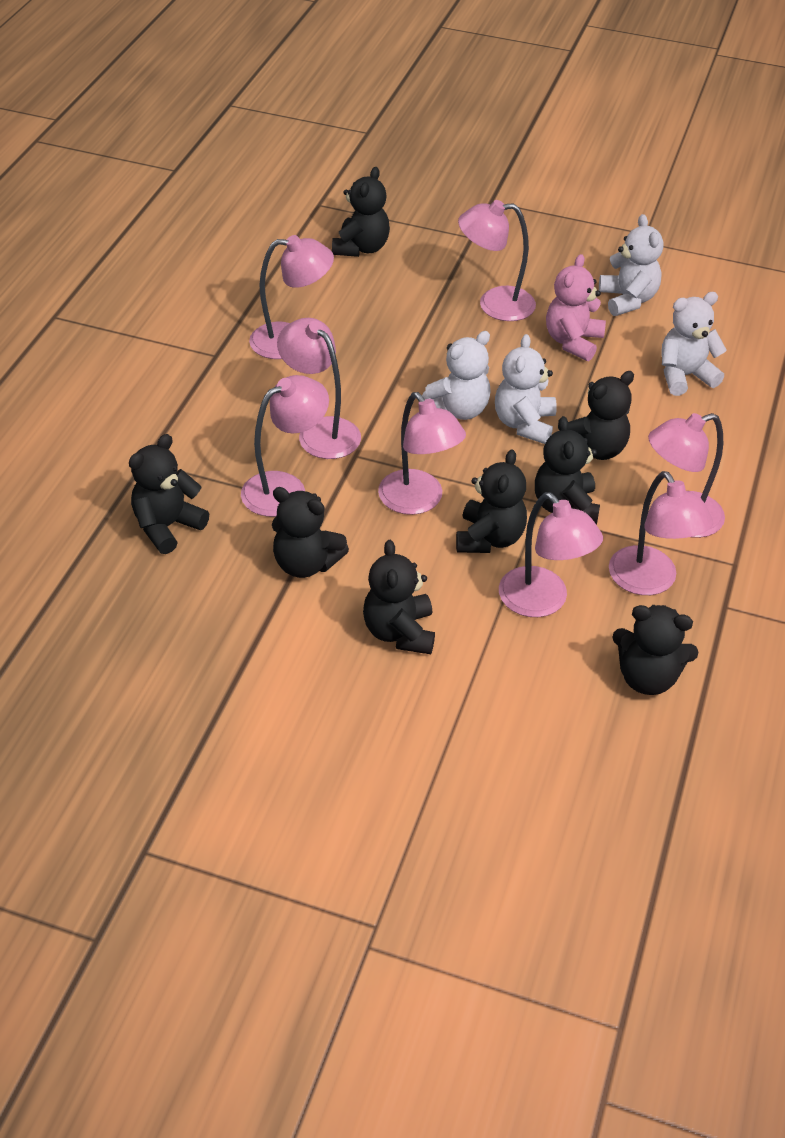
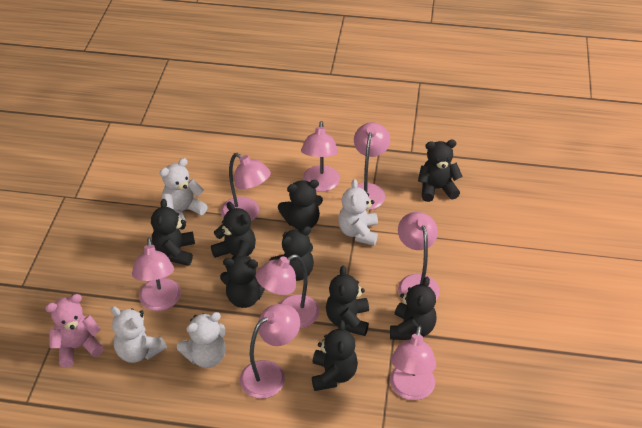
black teddy bear: [129,434,209,554] [272,487,349,578] [332,167,390,257] [363,540,435,654] [456,449,527,553] [535,416,600,525] [568,371,634,460] [612,605,698,695] = 8 -> [151,199,195,266] [211,202,256,269] [220,255,265,308] [269,226,314,281] [278,180,323,230] [312,320,358,391] [326,266,369,336] [390,277,436,340] [418,140,463,202] = 9

